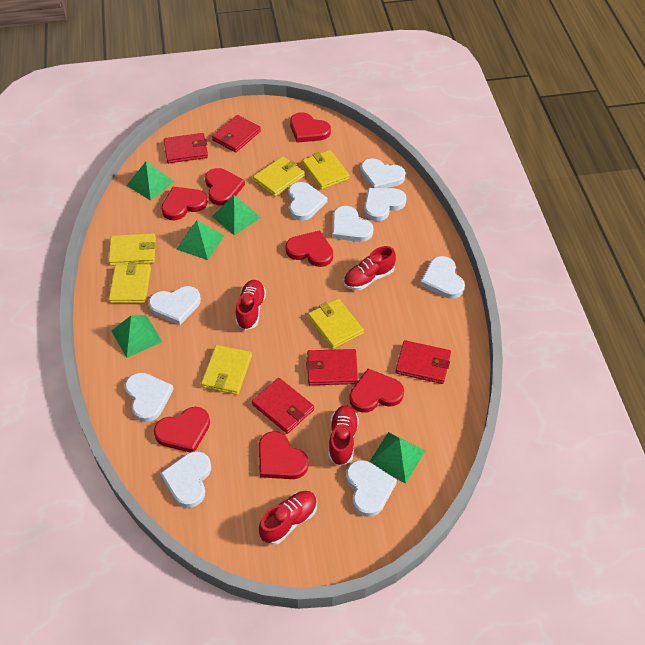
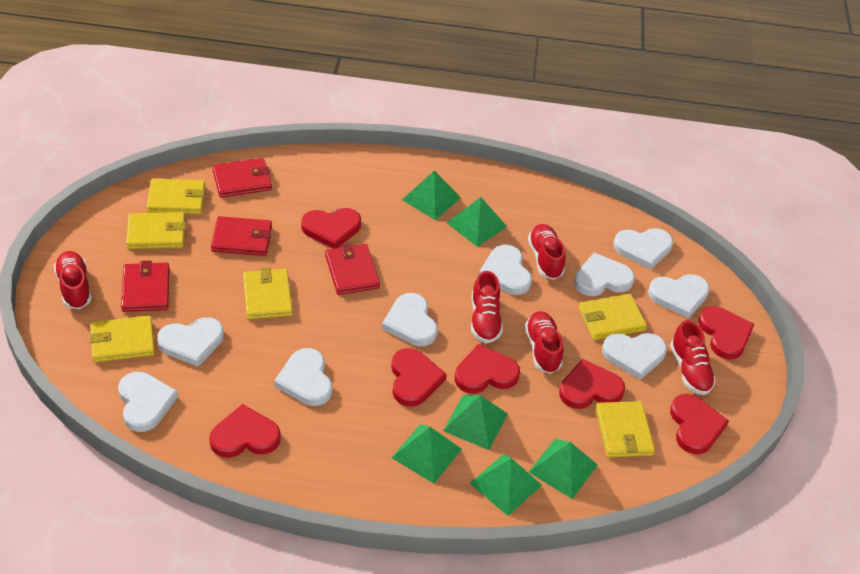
green pyramid: [112,315,162,358] [126,161,175,201] [176,221,224,260] [212,195,261,235] [370,432,425,483] = 5 -> [392,424,462,484] [402,171,461,220] [443,395,508,450] [447,197,507,247] [469,454,542,516] [529,439,598,499] = 6
red shoe: [235,280,266,330] [259,491,317,545] [328,405,359,466] [344,246,396,290] = 4 -> [54,251,92,309] [471,271,503,343] [525,311,563,374] [528,224,566,280] [670,320,716,395] = 5
red wallet: [164,133,208,163] [212,115,261,153] [252,378,314,434] [306,349,358,385] [396,340,451,384] = 5 -> [121,261,169,312] [211,216,272,256] [212,158,272,198] [325,244,380,295] = 4

